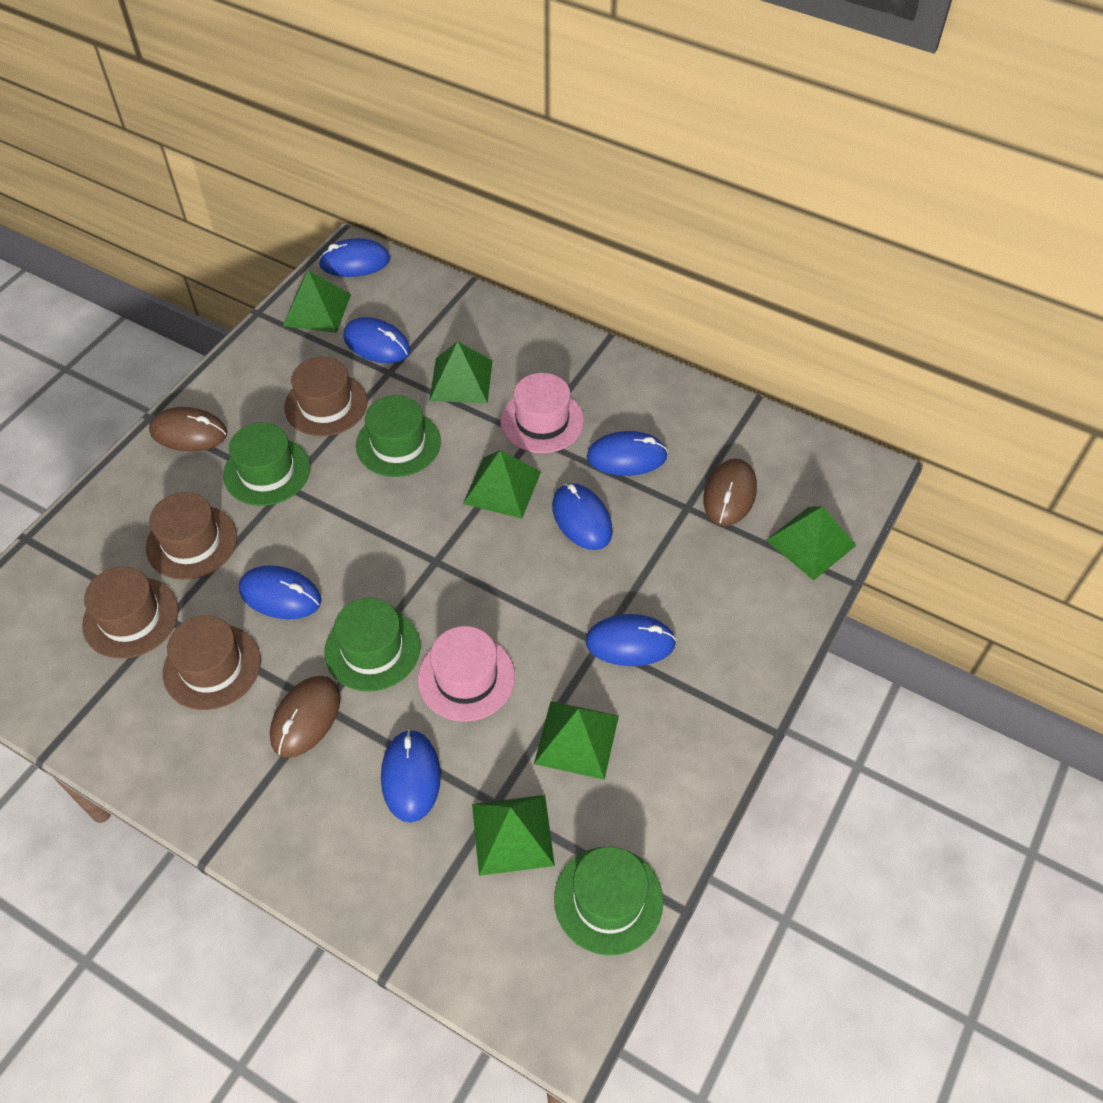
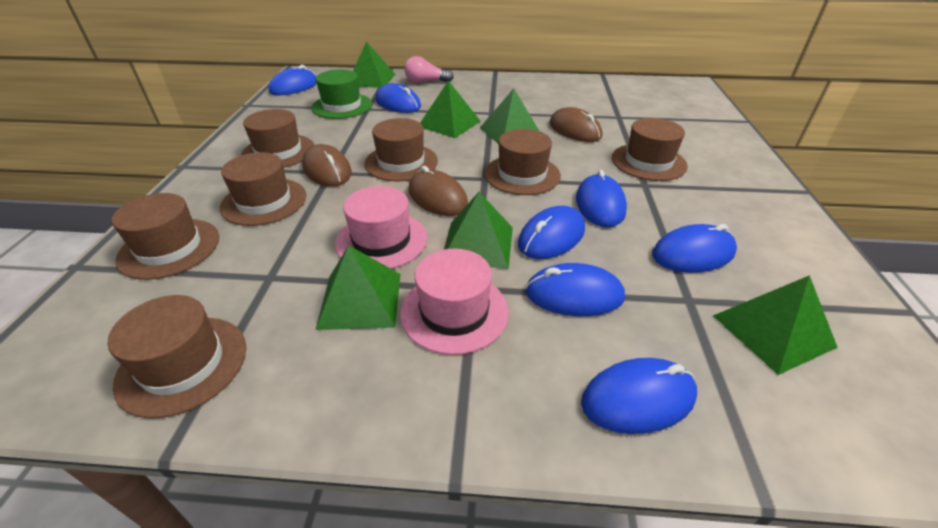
brown hat: [82,567,178,659] [146,492,237,580] [163,615,261,710] [284,357,368,436] = 4 -> [107,295,246,419] [112,193,219,280] [220,152,306,226] [241,109,314,168] [364,118,438,181] [485,129,561,195] [612,118,688,181] = 7
green hat: [223,422,310,506] [324,598,420,692] [356,395,441,477] [554,847,663,956] = 4 -> [311,69,372,119] = 1
pink light bulb: none = 0 -> [404,56,454,83] = 1

